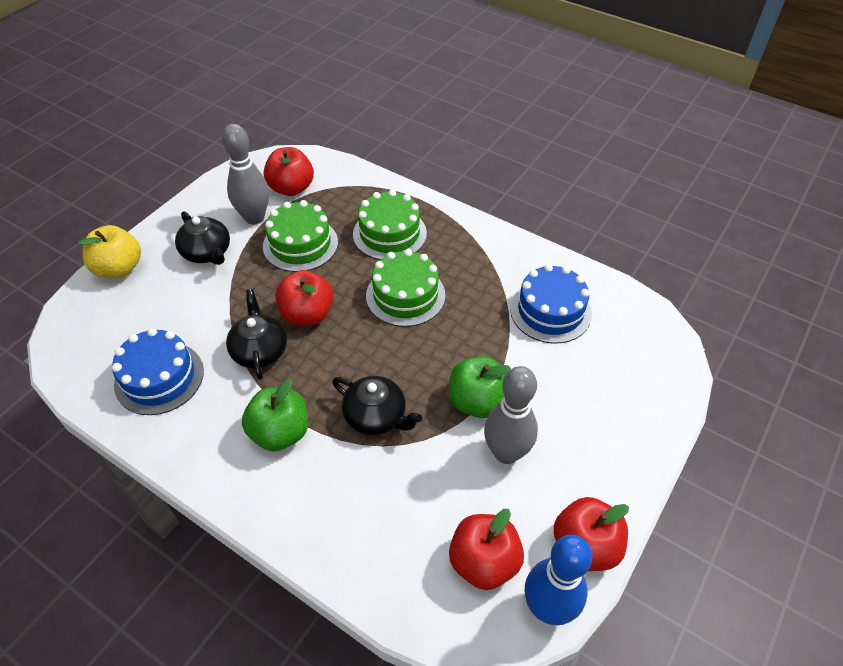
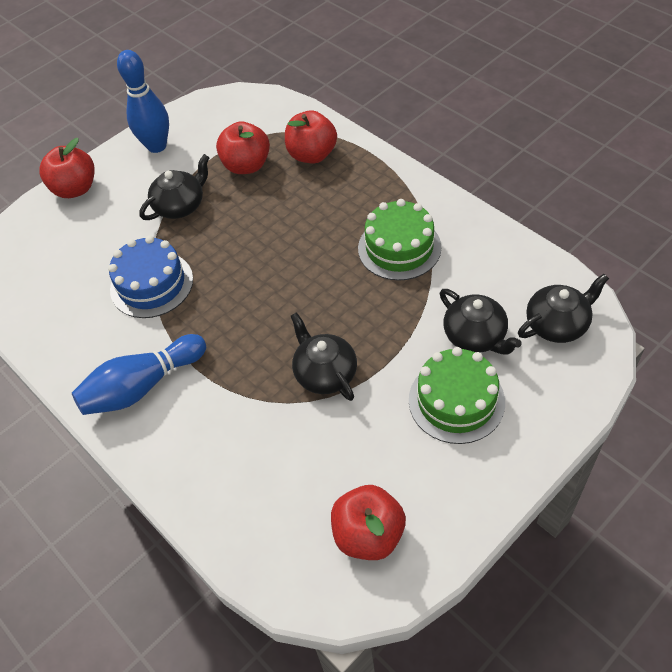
black teapot: [175,211,230,265] [226,289,287,380] [332,376,422,435] = 3 -> [140,154,210,220] [291,312,357,401] [440,289,522,355] [518,274,609,343] = 4
blue bowling pin: [525,535,592,625] = 1 -> [72,334,206,415] [117,50,169,153] = 2
blue cake: [112,328,204,415] [510,264,592,344] = 2 -> [108,236,193,318] = 1
green apple: [242,379,308,452] [449,356,511,418] = 2 -> none = 0
green cake: [263,200,338,272] [353,190,427,260] [366,249,446,327] = 3 -> [358,199,441,281] [409,347,505,444] = 2
grey bowling pin: [222,124,269,224] [484,366,538,464] = 2 -> none = 0
yellow apple: [79,225,141,278] = 1 -> none = 0

